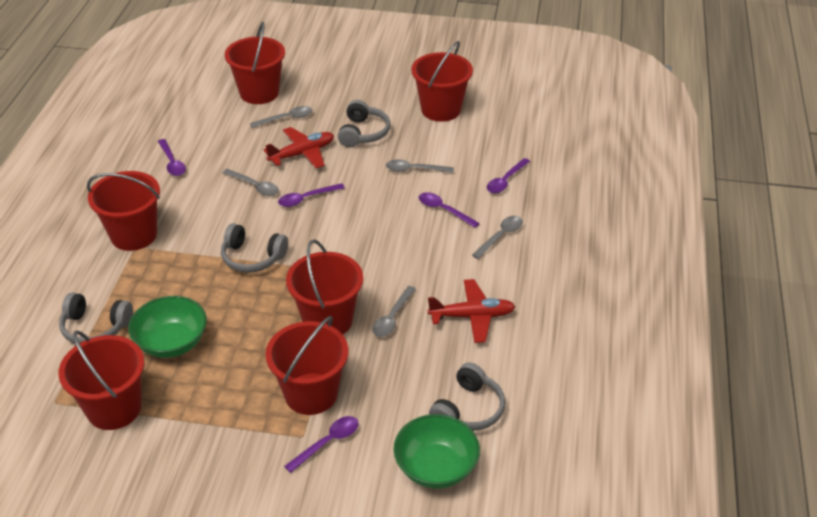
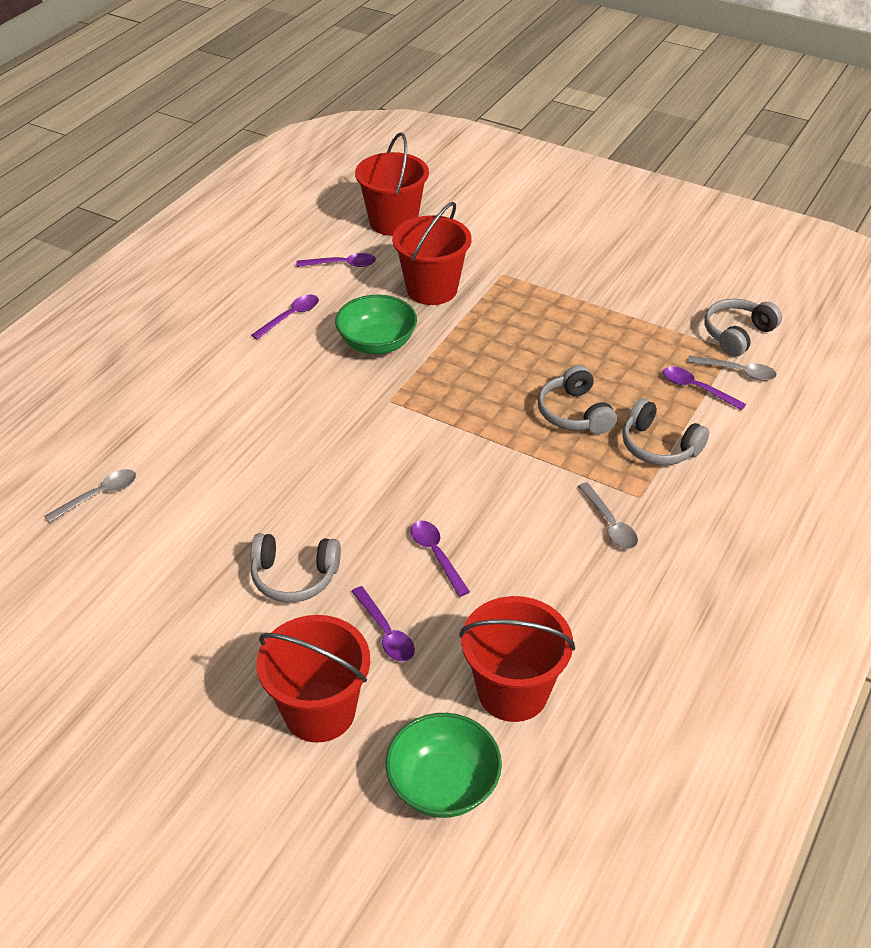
grey spoon: [222,169,279,196] [250,106,313,128] [372,286,416,337] [386,159,454,173] [472,216,523,259] = 5 -> [44,469,136,523] [578,482,638,549] [687,355,777,381] = 3
red bucket: [58,330,144,430] [87,171,160,251] [225,22,285,104] [265,316,349,415] [286,239,363,335] [411,41,473,122] = 6 -> [257,615,370,743] [355,132,429,236] [392,202,471,305] [459,596,575,722] = 4
red plane: [264,127,334,169] [427,279,515,343] = 2 -> none = 0

